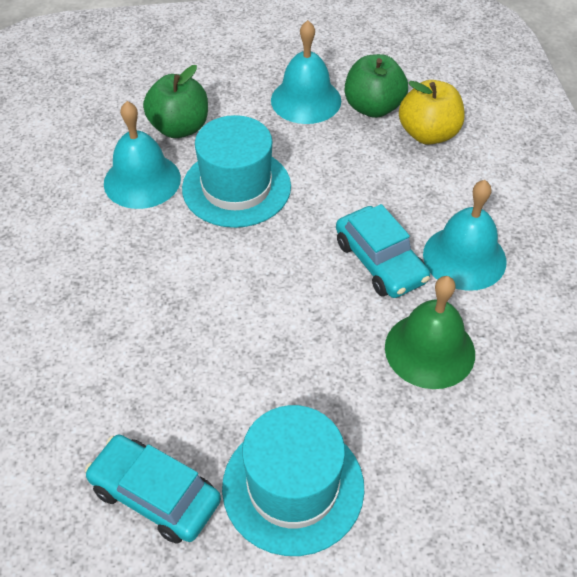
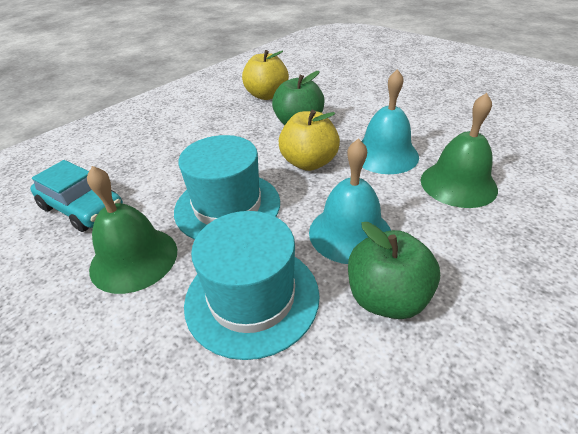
green bell: [385,276,475,389] = 1 -> [87,166,177,294] [421,93,498,208] = 2
turquoise bell: [104,101,181,209] [271,20,341,124] [423,180,506,291] = 3 -> [309,138,391,264] [362,69,419,174] = 2
turquoise car: [85,435,221,544] [336,204,430,298] = 2 -> [30,160,123,232] = 1
yellow apple: [399,80,465,145] = 1 -> [242,50,289,100] [279,110,340,171] = 2

